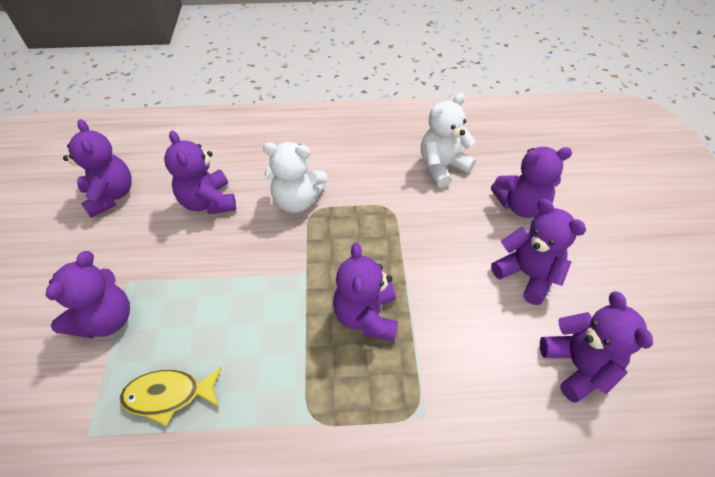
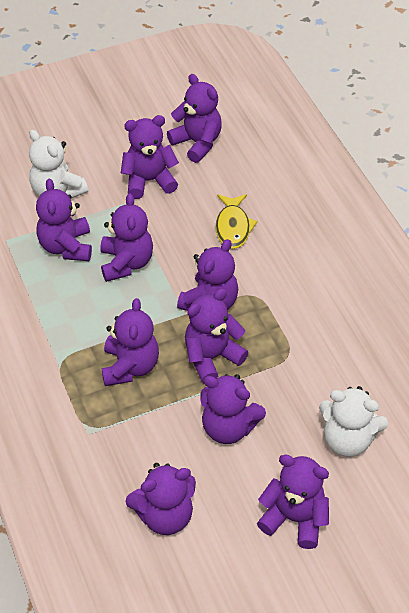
purple teddy bear: [46,251,130,339] [63,119,132,218] [164,130,236,214] [333,243,398,341] [491,147,572,218] [491,199,586,305] [540,291,653,403] = 7 -> [36,179,92,261] [100,193,153,282] [102,298,159,386] [121,115,179,199] [125,463,196,535] [167,74,222,163] [177,239,238,311] [185,289,248,383] [200,374,266,444] [257,454,329,549] = 10

